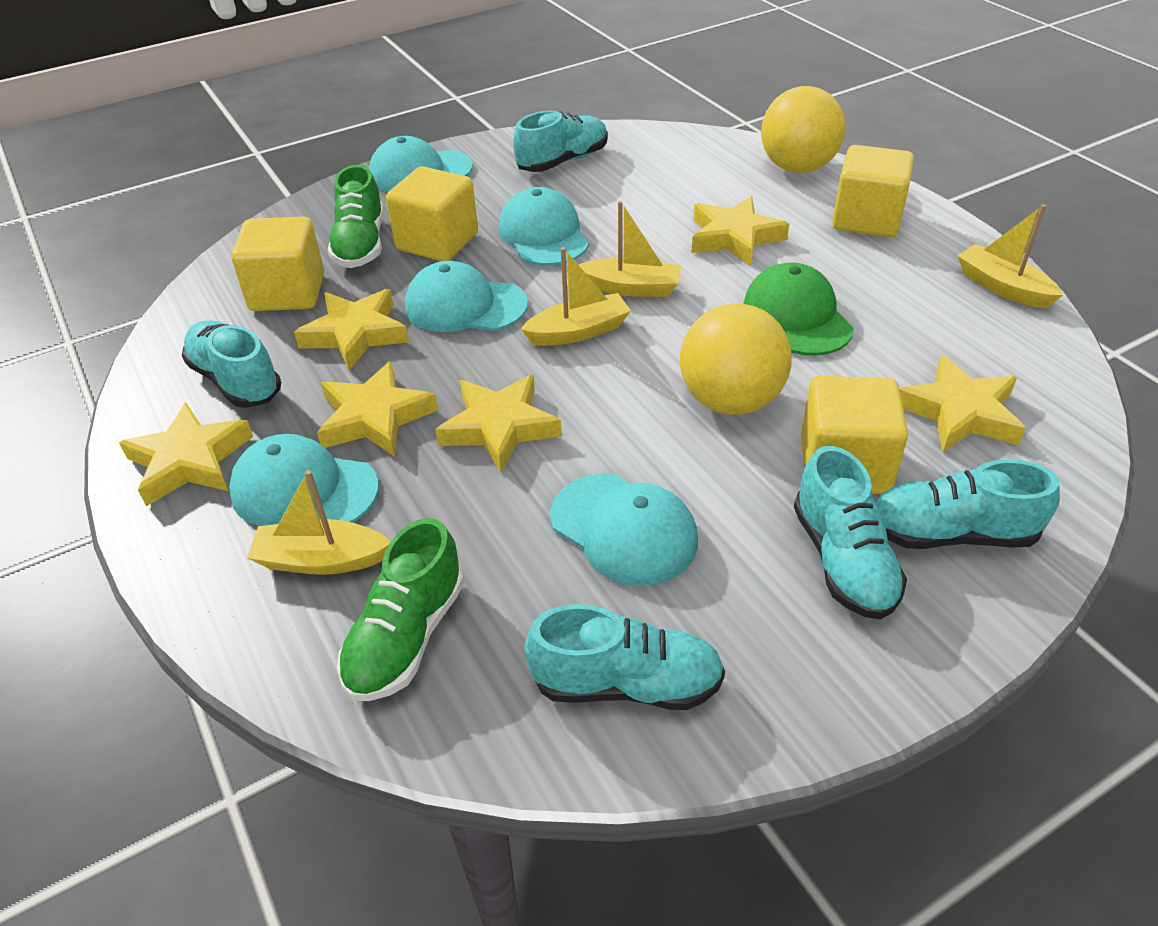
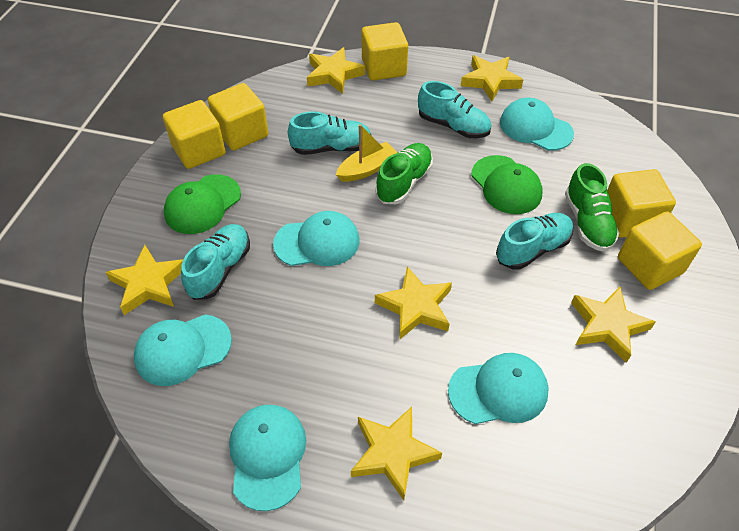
green cap: [743,263,854,356] = 1 -> [164,174,241,234] [471,155,543,214] = 2
turquoise shoe: [182,320,281,408] [513,111,608,172] [524,604,725,710] [794,446,907,619] [875,459,1060,549] = 5 -> [181,224,250,300] [288,111,372,155] [418,81,491,138] [496,213,573,270] = 4
yellow ball: [680,304,792,415] [761,86,845,173] = 2 -> none = 0
yellow boat: [247,470,390,575] [521,247,631,346] [579,201,682,297] [957,204,1063,308] = 4 -> [336,124,397,182] = 1
yellow cube: [231,216,324,311] [386,166,478,261] [801,376,908,494] [832,145,914,237] = 4 -> [163,100,226,169] [208,83,268,151] [362,22,408,81] [607,169,676,238] [618,212,702,290] = 5

